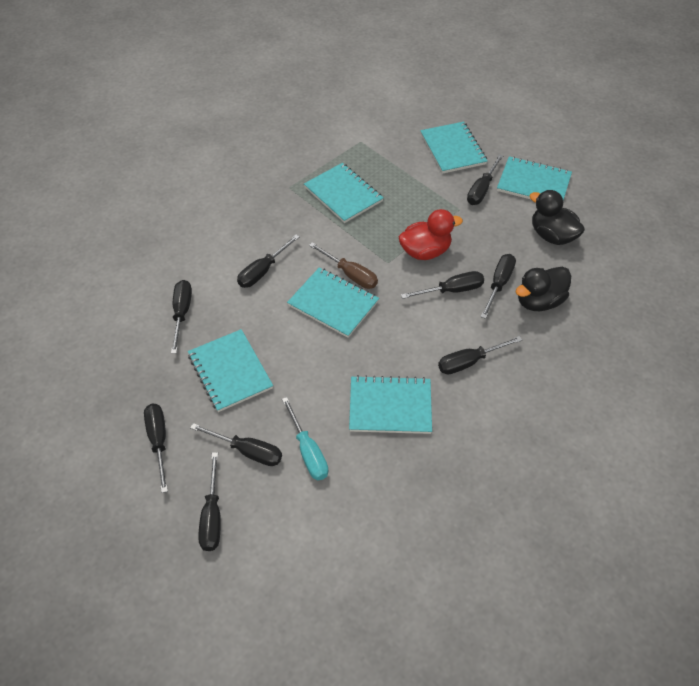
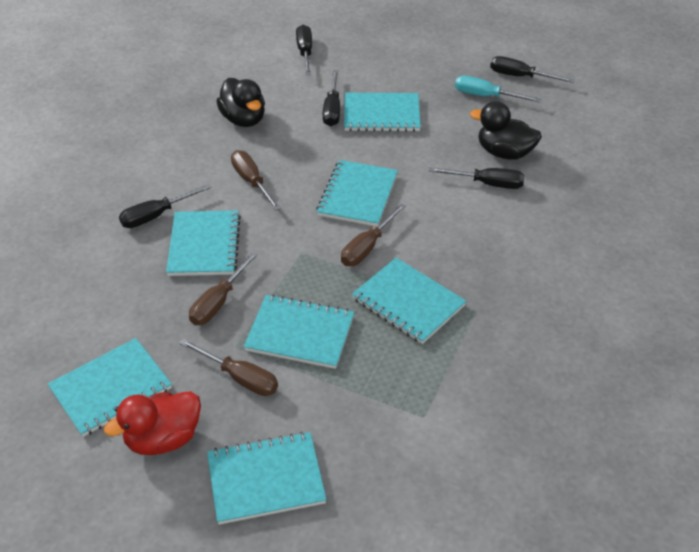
black screwdriver: [144,404,168,493] [171,280,192,354] [190,423,282,466] [198,452,221,551] [237,234,300,288] [401,271,484,299] [438,336,522,374] [467,154,503,205] [481,254,516,319] = 9 -> [119,184,212,228] [296,25,312,75] [323,70,340,126] [428,167,524,189] [490,56,574,83] = 5
brown screwdriver: [309,242,378,289] = 1 -> [180,339,278,396] [189,252,258,325] [231,150,281,211] [341,203,405,266] = 4
turquoise notebook: [188,329,273,412] [287,267,379,338] [304,163,383,223] [349,375,432,434] [420,122,488,174] [497,156,572,200] = 6 -> [48,338,172,437] [166,210,241,276] [207,432,327,525] [244,294,354,369] [316,160,398,227] [344,93,421,132] [352,258,466,344] = 7

